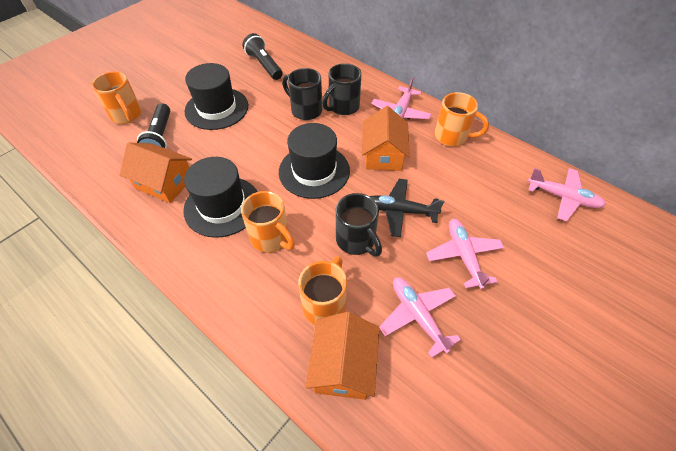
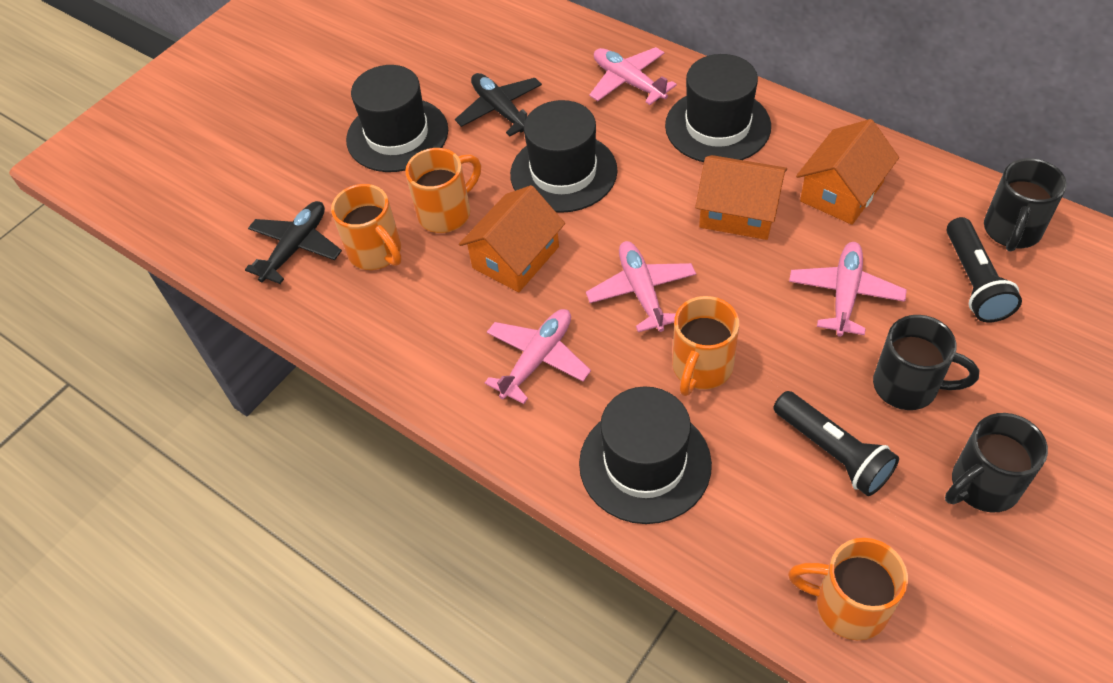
black hat: [183,157,257,238] [185,63,248,130] [279,123,350,199] = 3 -> [346,65,448,172] [510,100,618,213] [579,386,712,524] [665,54,771,162] = 4
black plane: [369,179,444,237] = 1 -> [245,201,342,284] [455,73,542,137] = 2

